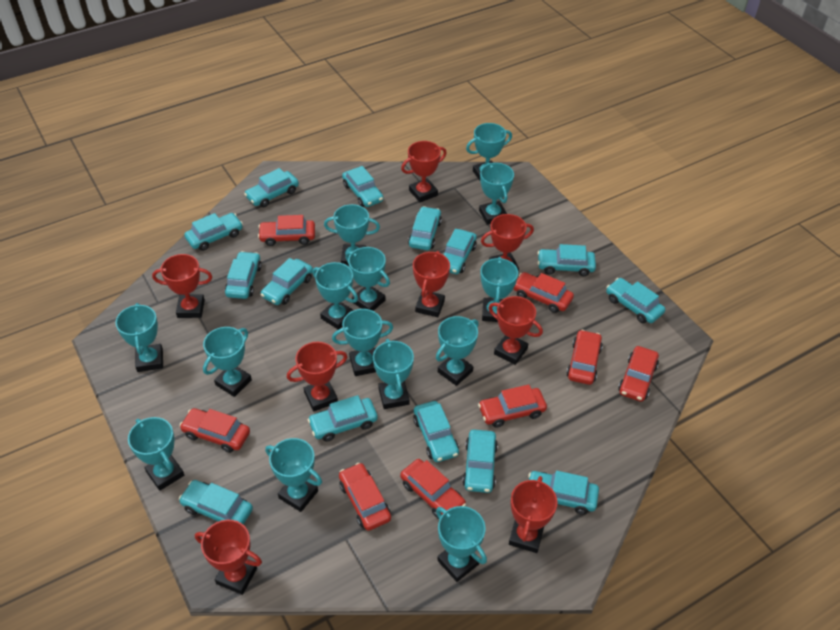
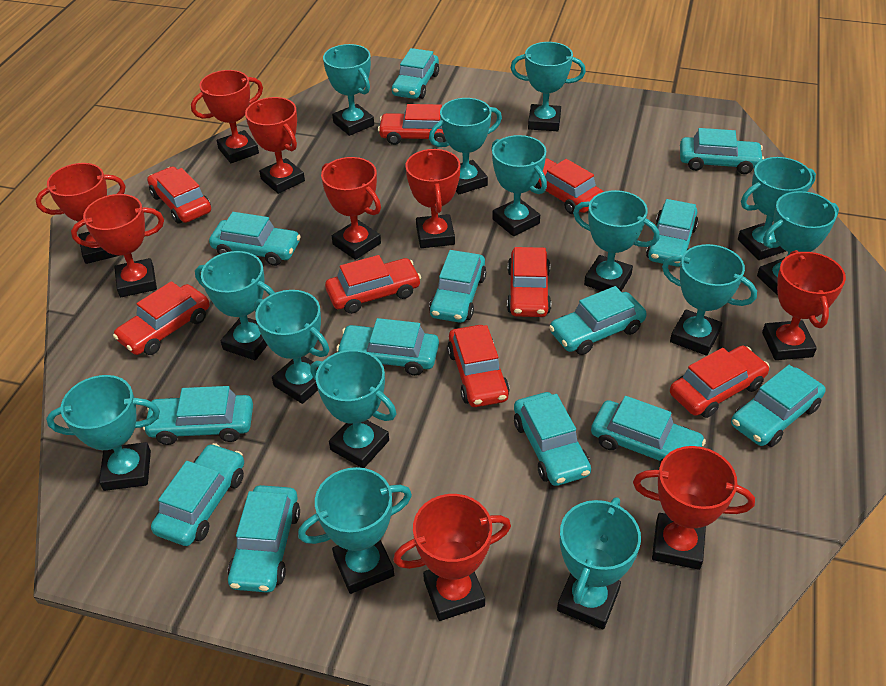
red trophy: [152,254,212,318] [195,520,262,595] [287,342,347,411] [401,141,447,202] [413,251,450,317] [481,214,534,272] [489,296,543,365] [509,476,558,553] = 8 -> [36,163,125,264] [71,194,164,297] [191,70,263,163] [245,97,305,194] [321,157,381,260] [393,494,511,621] [406,149,460,248] [633,446,755,570] [762,250,846,360] = 9
turquoise car: [179,480,253,525] [184,213,243,251] [225,251,262,299] [244,168,299,207] [261,258,313,305] [308,395,378,442] [342,166,384,207] [408,206,442,250] [413,401,459,462] [443,229,477,274] [462,429,498,493] [528,471,599,515] [537,244,596,276] [606,278,665,323] = 14 -> [143,386,253,445] [151,443,244,546] [209,212,301,266] [228,485,300,593] [336,318,439,376] [392,48,439,99] [429,250,486,323] [514,392,591,486] [549,286,647,355] [591,396,706,465] [646,199,698,267] [680,128,764,174] [731,365,825,447] = 13

